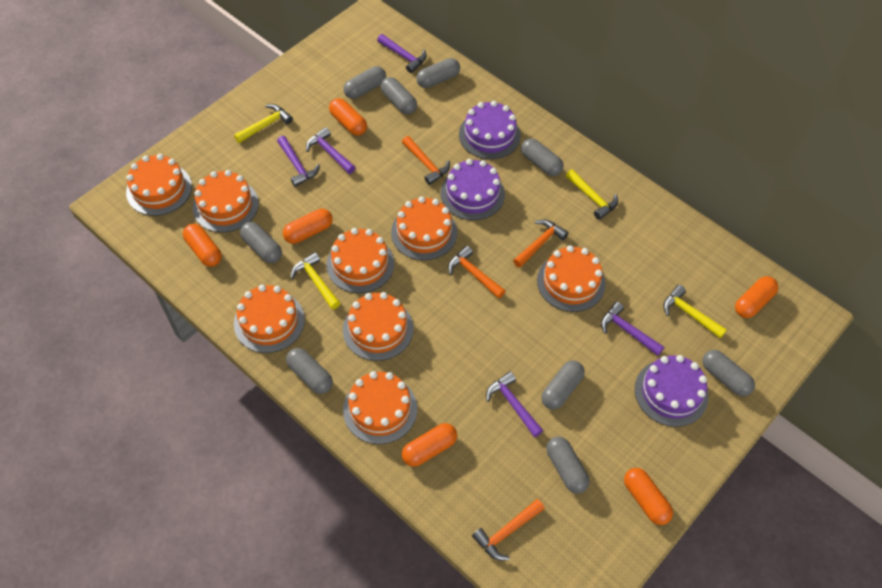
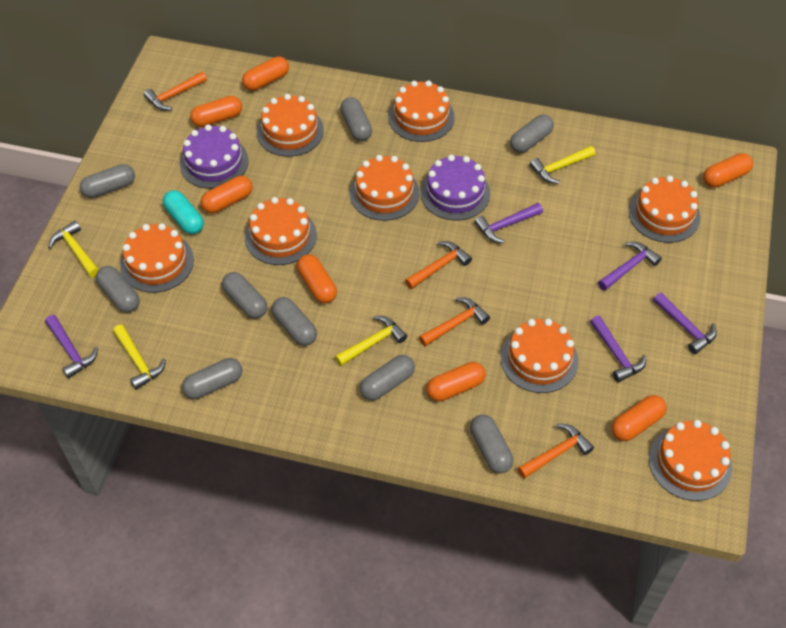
orange capsule: [183,224,222,267] [283,209,333,244] [329,98,367,136] [402,423,457,467] [624,468,673,525] [735,276,778,318] = 6 -> [190,96,242,127] [200,176,253,213] [242,56,289,91] [297,254,337,303] [427,362,486,402] [612,395,667,441] [703,153,753,188] = 7
purple cake: [440,159,505,220] [459,101,521,159] [635,355,708,427] = 3 -> [180,124,249,189] [420,155,490,221] = 2
turquoise capsule: none = 0 -> [163,190,204,234] = 1

